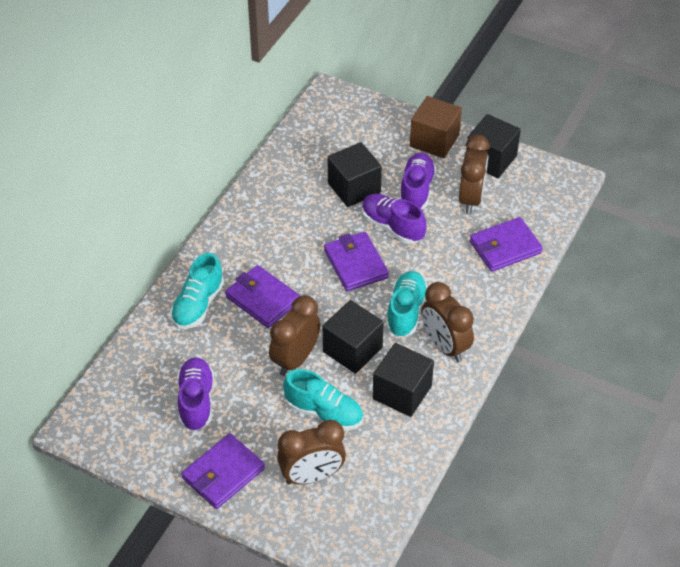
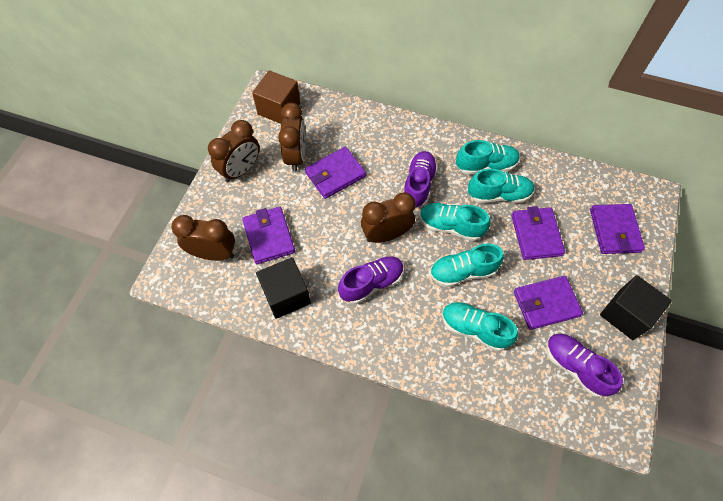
black cube: [322,300,384,374] [328,142,382,207] [372,343,434,417] [466,114,521,178] = 4 -> [256,257,311,319] [600,275,672,340] = 2
purple wallet: [181,433,265,509] [225,265,300,328] [324,232,389,291] [470,217,543,272] = 4 -> [242,207,295,264] [305,147,366,199] [512,206,565,260] [514,276,583,330] [590,204,645,254] = 5
turquoise shoe: [170,253,224,329] [283,369,363,431] [386,271,428,337] = 3 -> [420,203,490,241] [430,244,504,287] [442,302,518,351] [456,140,520,175] [468,169,535,203] = 5

